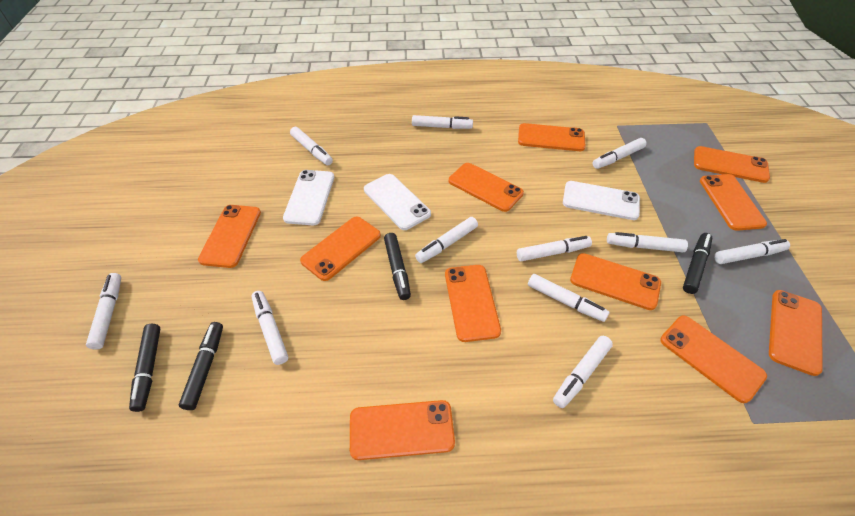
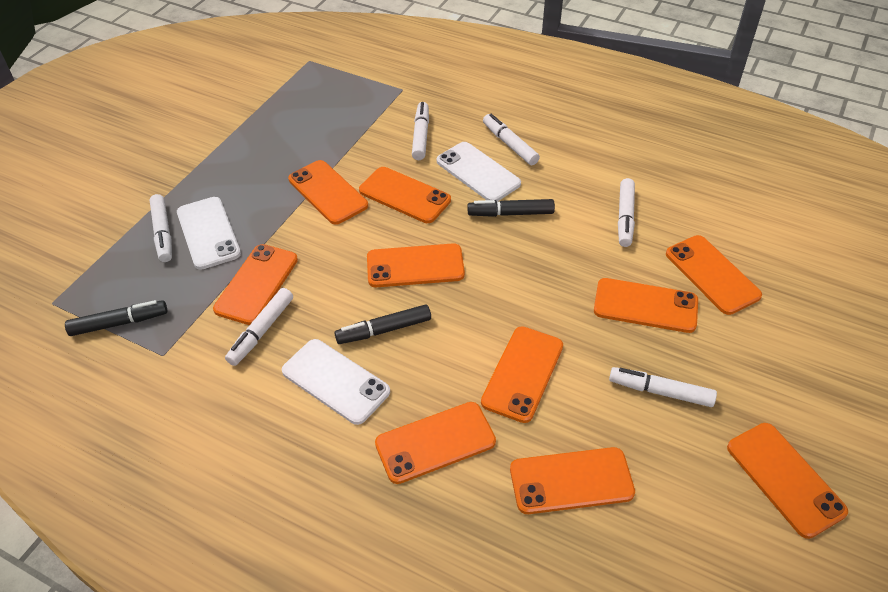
black marker: [129,324,161,412] [179,322,223,410] [384,233,411,300] [683,233,712,294] = 4 -> [65,300,168,336] [335,304,431,344] [467,199,555,217] = 3
orange phone: [198,205,261,268] [300,217,381,281] [350,400,455,460] [445,265,501,342] [449,163,524,212] [518,123,586,151] [570,253,661,310] [660,315,767,403] [694,146,770,183] [700,174,767,231] [769,290,823,376] = 11 -> [213,244,298,325] [288,160,368,225] [359,167,451,223] [367,243,465,287] [375,402,496,484] [481,326,563,423] [510,447,635,514] [594,278,698,333] [666,235,762,315] [727,423,848,539] = 10
white marker: [86,273,121,350] [251,291,288,365] [290,127,333,165] [412,115,473,129] [415,217,478,263] [517,236,592,261] [528,274,609,322] [553,336,613,408] [592,138,647,169] [607,232,688,252] [714,239,790,264] = 11 -> [149,194,172,262] [225,288,293,366] [412,102,429,160] [483,114,540,165] [609,367,717,407] [618,178,635,247] = 6

